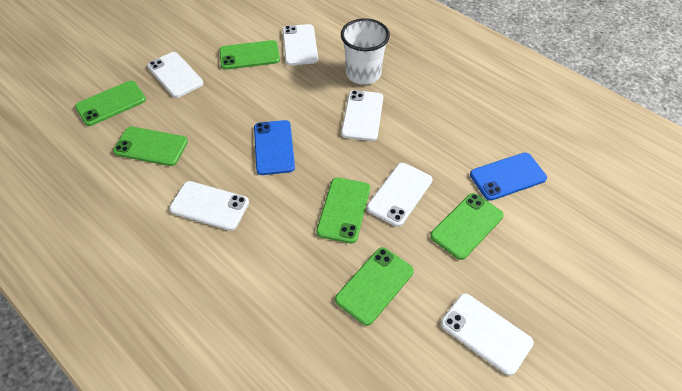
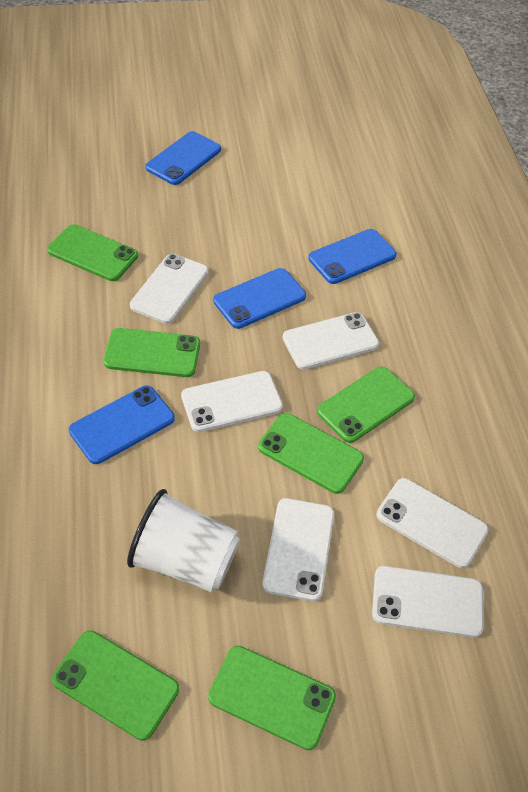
blue phone: [254,120,295,175] [470,153,547,201] = 2 -> [69,386,175,464] [146,131,221,185] [213,268,306,329] [308,229,396,284] = 4

